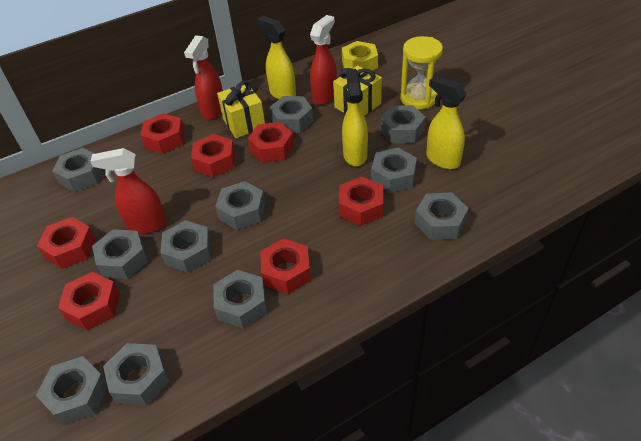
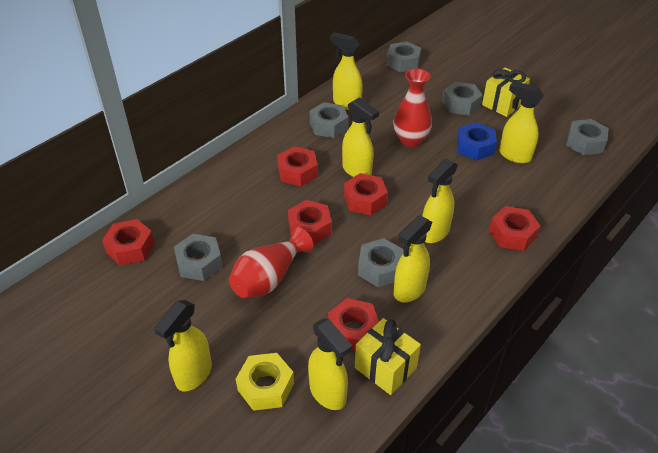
blue nut: none = 0 -> [457,122,497,161] = 1
grey nut: [36,356,108,425] [52,148,103,192] [92,229,148,279] [103,343,170,406] [160,220,211,273] [213,270,267,329] [215,181,265,230] [270,96,313,133] [371,148,417,193] [380,105,426,144] [415,192,469,240] = 11 -> [174,234,223,281] [310,102,349,138] [358,238,403,287] [387,41,421,72] [442,82,483,116] [566,119,609,156] = 6
red nut: [37,217,96,269] [58,272,120,330] [140,113,185,154] [191,134,235,177] [248,122,294,163] [260,238,311,294] [339,177,383,226] = 7 -> [102,219,155,266] [277,146,318,186] [288,200,332,245] [328,298,379,351] [344,173,388,216] [489,206,540,251] = 6
red spray bottle: [90,148,166,234] [184,35,223,120] [310,15,337,105] = 3 -> none = 0
red vase: none = 0 -> [229,227,313,298] [393,68,432,147] = 2
yellow hourglass: [400,36,443,110] = 1 -> none = 0
yellow spray bottle: [257,16,296,100] [342,69,368,166] [426,75,467,169] = 3 -> [154,300,212,391] [308,318,352,410] [330,32,363,110] [342,97,379,177] [394,215,432,302] [422,158,458,243] [499,81,544,163] = 7

